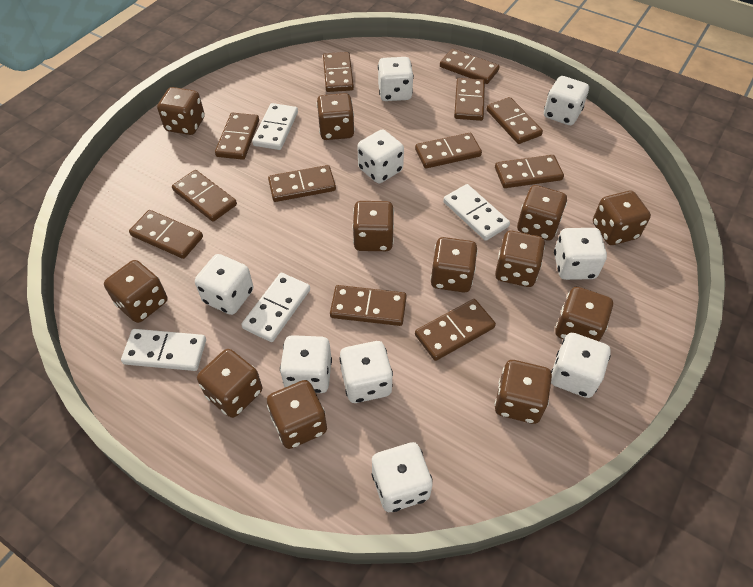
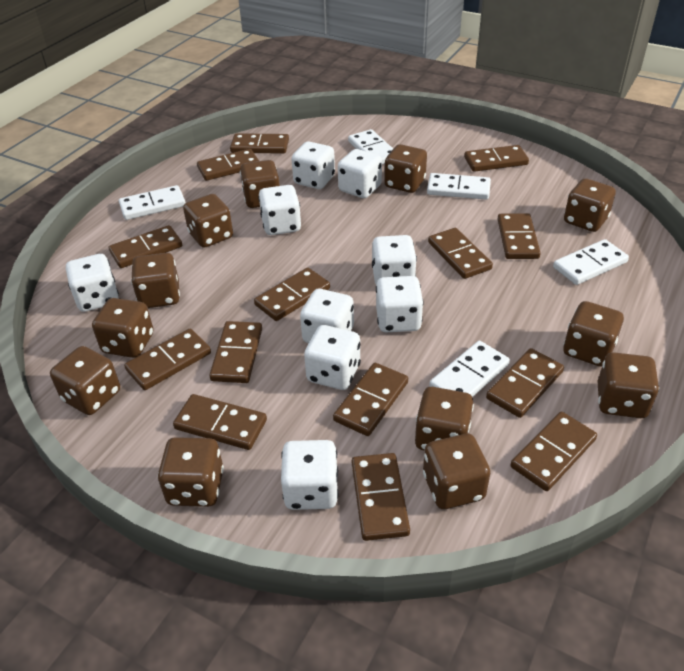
brown domino: [129,210,203,259] [172,170,237,222] [215,113,259,160] [268,165,336,202] [323,52,354,92] [330,285,407,326] [415,133,482,168] [415,299,496,361] [440,49,500,84] [454,78,485,121] [487,97,543,144] [495,155,564,188] = 12 -> [109,225,182,268] [124,329,211,390] [173,394,267,450] [197,149,259,181] [209,321,262,383] [230,133,289,154] [254,267,330,321] [333,363,408,436] [352,453,410,541] [428,228,493,279] [464,145,529,172] [486,348,564,418] [498,213,541,259] [510,412,597,491] = 14
white domino: [121,329,206,371] [241,273,310,342] [252,103,298,150] [443,184,510,241] = 4 -> [119,185,186,220] [348,129,393,164] [427,173,491,200] [429,341,510,397] [553,239,629,285] = 5

